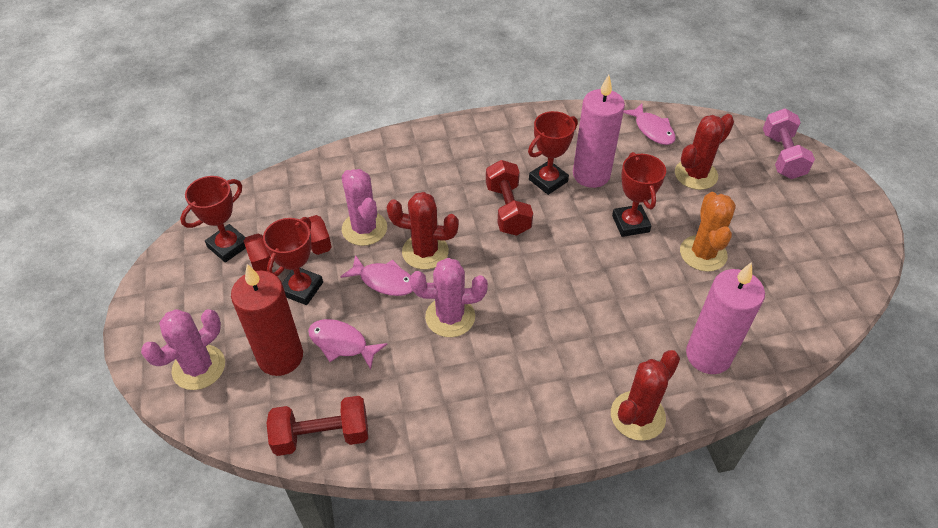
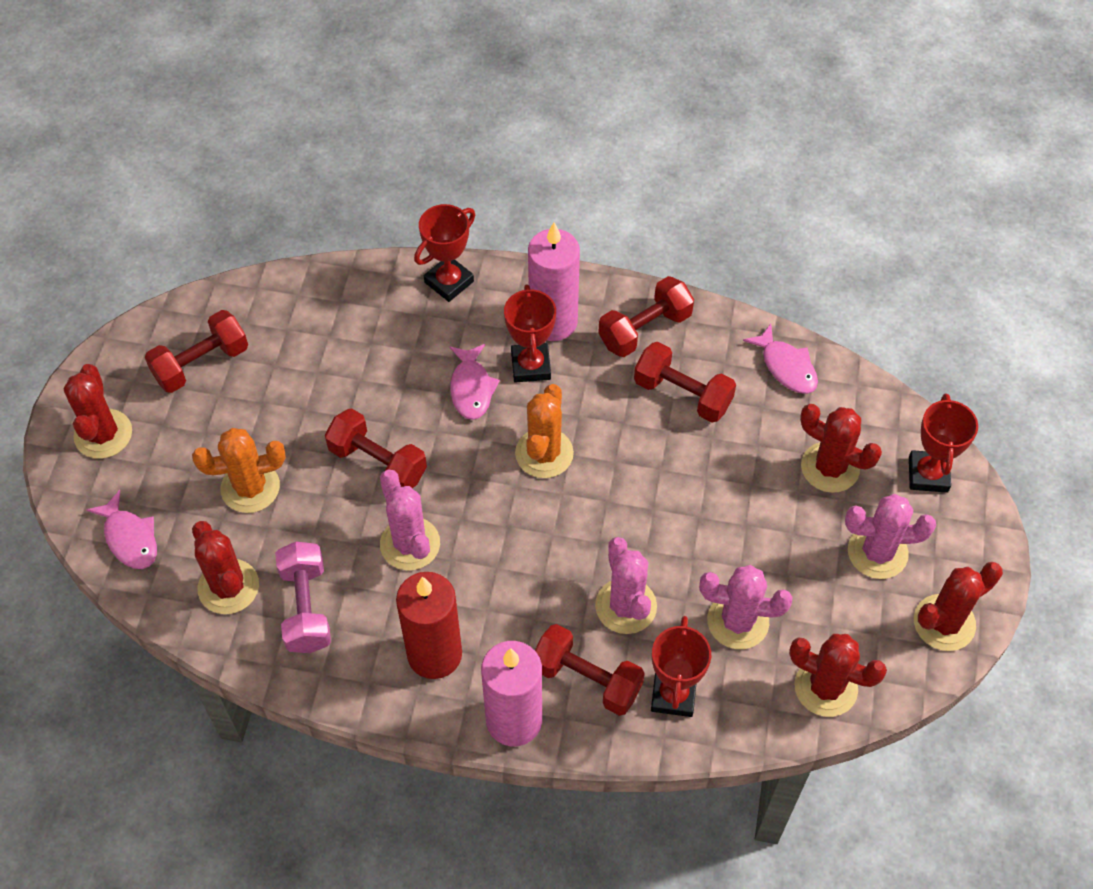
orange cactus: [680,192,736,272] = 1 -> [192,428,286,513] [515,384,574,478] = 2
pink cactus: [141,309,225,390] [342,169,387,246] [410,258,488,337] = 3 -> [380,469,440,571] [595,537,657,634] [699,565,792,649] [845,494,936,579] = 4
red cactus: [387,192,459,269] [611,350,680,441] [675,114,734,190] = 3 -> [63,364,132,459] [192,521,259,614] [789,634,887,717] [800,404,882,493] [914,562,1003,651] = 5
red dumbbell: [244,215,331,271] [267,396,368,456] [486,160,533,236] = 3 -> [145,310,248,393] [325,408,427,488] [535,624,645,716] [598,276,694,357] [634,342,736,422] = 5

